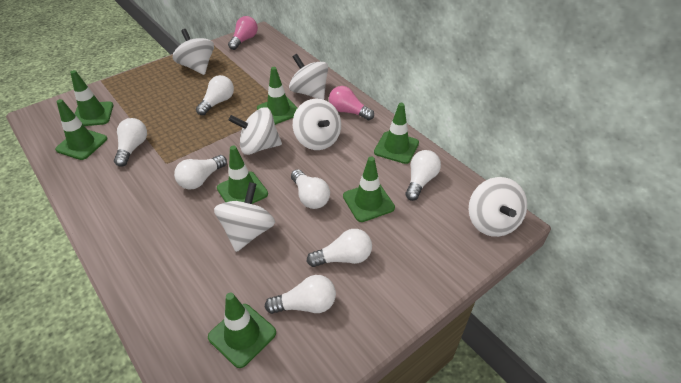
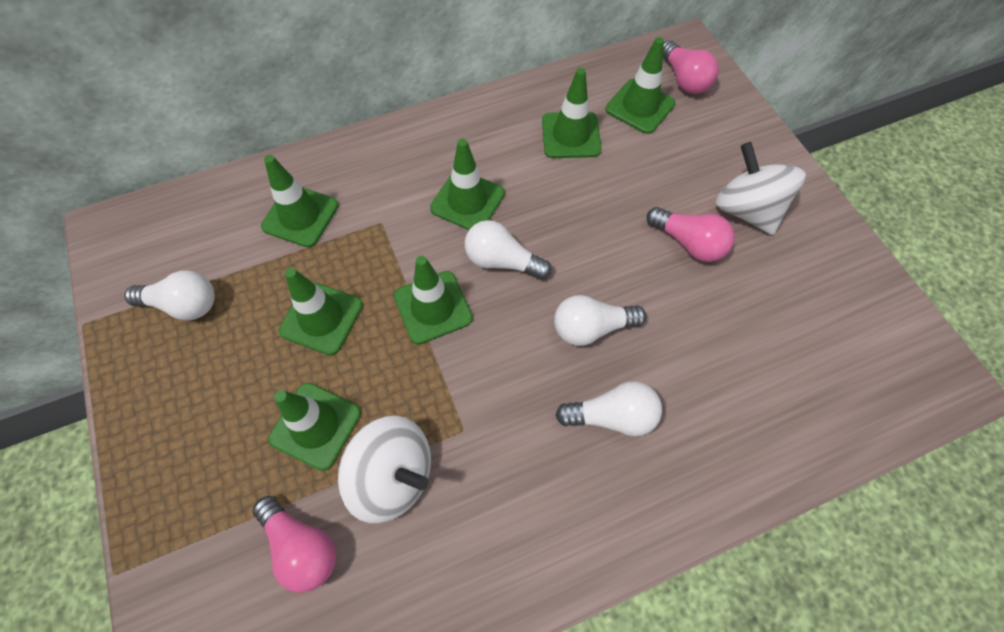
pink light bulb: [228,16,258,50] [329,86,374,120] = 2 -> [253,496,336,593] [647,207,735,262] [663,40,719,94] = 3
white light bulb: [114,118,147,167] [174,155,227,189] [196,75,234,115] [265,275,336,314] [291,169,330,209] [307,229,372,267] [405,150,441,201] = 7 -> [124,271,215,320] [465,220,551,280] [554,295,646,346] [555,381,662,437] = 4
white spinning top: [173,29,214,75] [214,182,275,252] [229,107,282,155] [289,54,328,100] [293,98,341,150] [469,177,527,237] = 6 -> [338,416,431,523] [715,142,806,235] = 2

